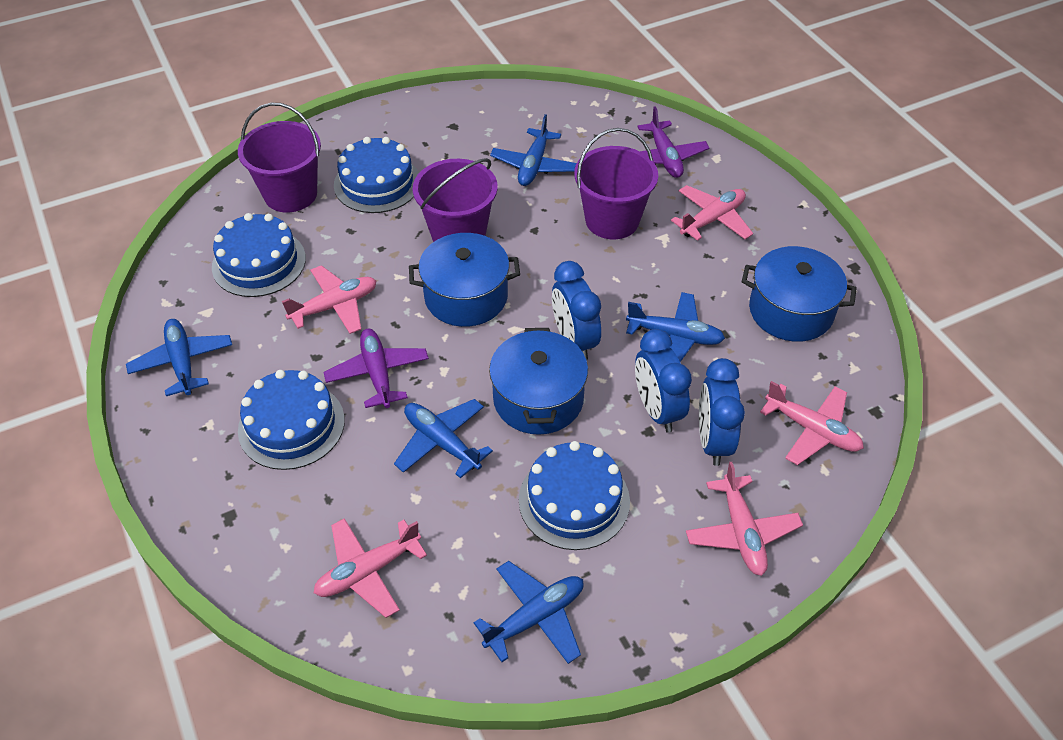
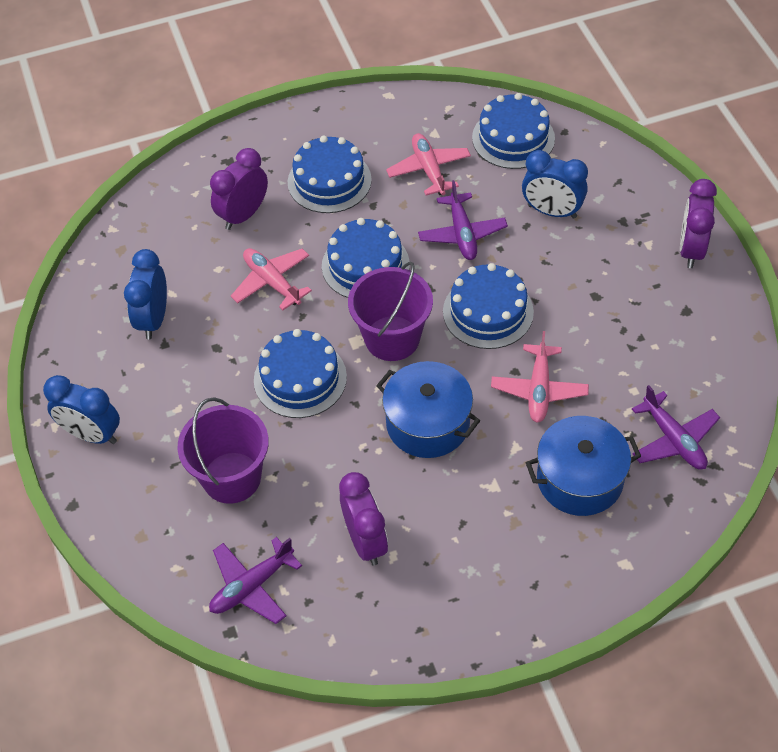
blue cake: [212,213,306,297] [238,370,345,470] [334,137,419,213] [519,441,630,550] = 4 -> [254,329,347,418] [288,136,372,213] [322,218,410,298] [443,263,534,349] [472,93,555,169] = 5
blue plane: [126,319,232,396] [394,399,493,479] [474,561,584,664] [490,114,577,186] [626,292,725,362] = 5 -> none = 0
blue pot: [409,233,520,327] [489,328,588,435] [742,246,857,342] = 3 -> [376,361,480,458] [526,416,641,516] = 2
pink plane: [282,265,376,334] [314,518,427,618] [671,185,753,241] [686,462,803,576] [760,381,864,465] = 5 -> [231,248,312,310] [386,133,471,195] [491,331,589,423] = 3
purple bucket: [238,103,321,212] [413,158,498,242] [574,128,658,239] = 3 -> [177,397,269,504] [348,261,433,361] = 2
purple clock: none = 0 -> [210,148,268,230] [339,472,388,566] [680,179,717,268] = 3
purple plane: [324,329,429,408] [638,106,709,178] = 2 -> [209,537,302,624] [418,180,508,260] [632,385,720,470] = 3

